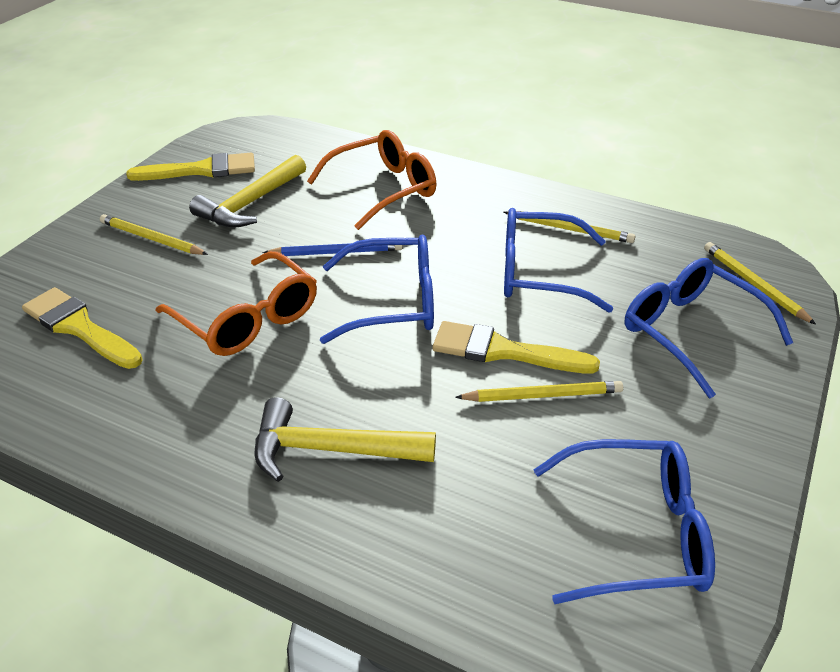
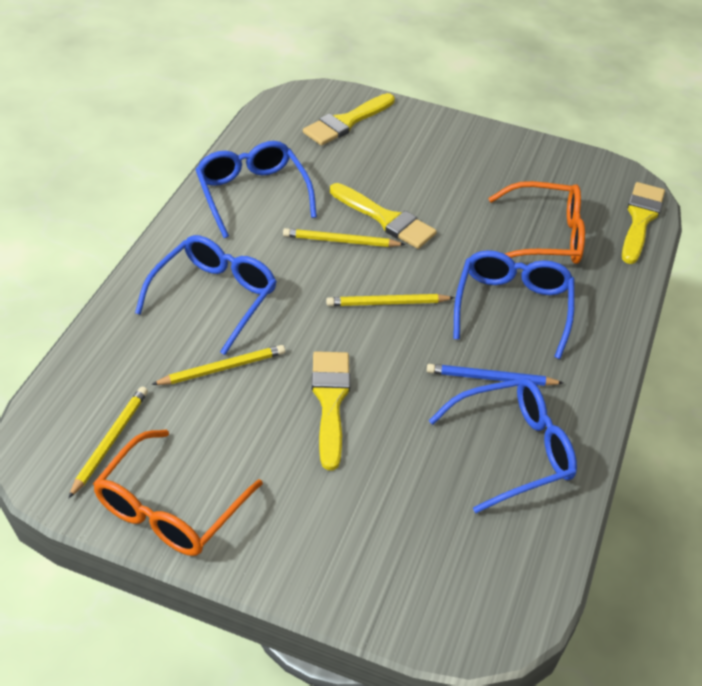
yellow brush: [22,287,143,369] [126,153,255,181] [432,321,600,373] = 3 -> [303,93,395,146] [312,351,350,470] [330,183,437,249] [622,182,665,264] = 4
yellow hammer: [189,155,306,228] [254,397,436,482] = 2 -> none = 0

